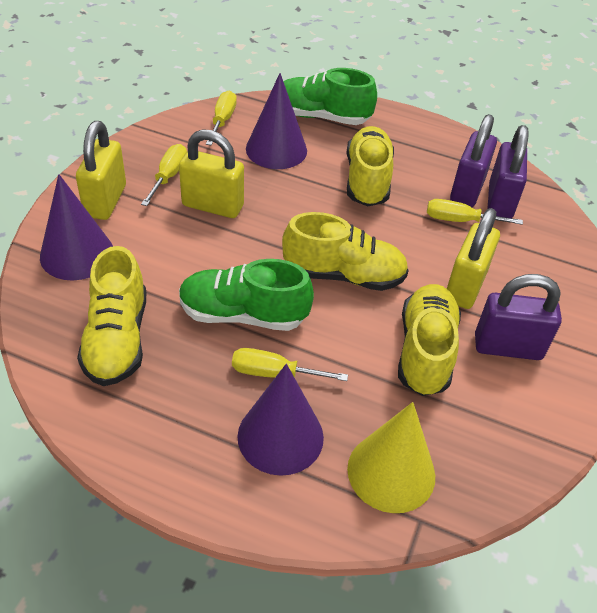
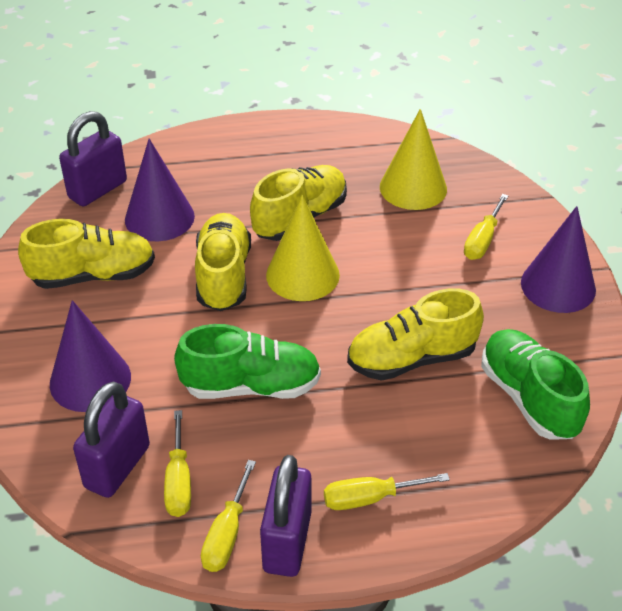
yellow cone: [347,402,435,513] = 1 -> [266,195,340,301] [380,109,447,210] = 2
yellow padlock: [76,121,126,220] [179,129,244,218] [447,208,500,309] = 3 -> none = 0

